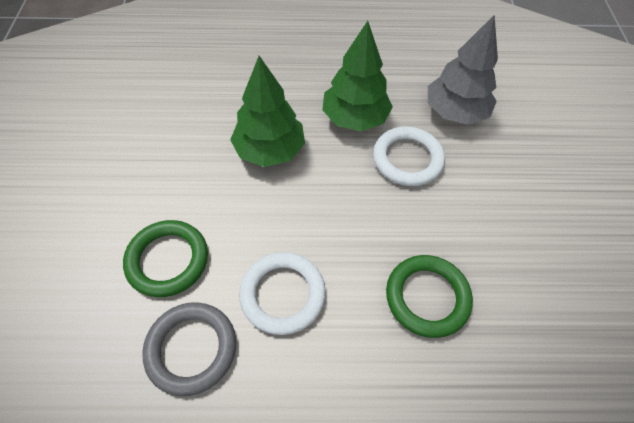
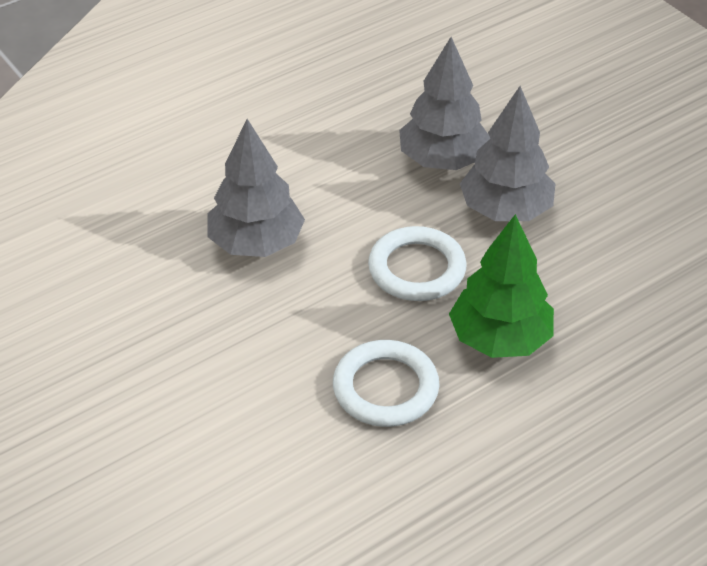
green ring: [123,220,208,297] [386,255,473,338] = 2 -> none = 0
green tree: [230,56,305,167] [322,21,393,131] = 2 -> [449,214,554,358] = 1
grey ring: [142,302,236,396] = 1 -> none = 0
grey tree: [428,15,498,125] = 1 -> [207,119,305,257] [399,37,490,170] [460,86,556,221] = 3

